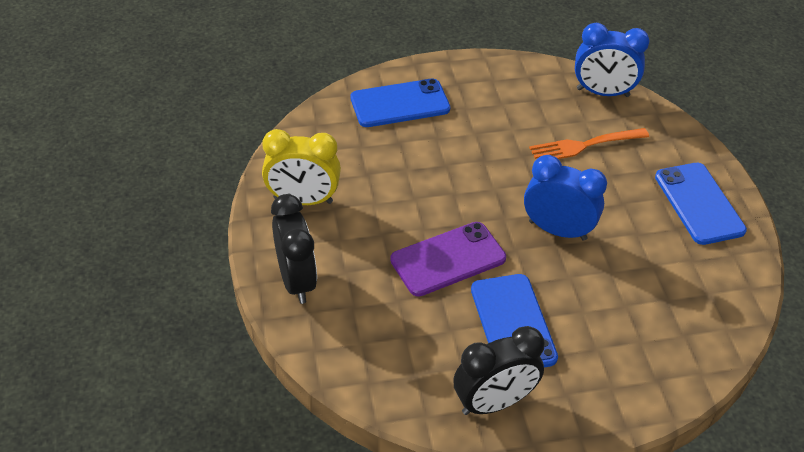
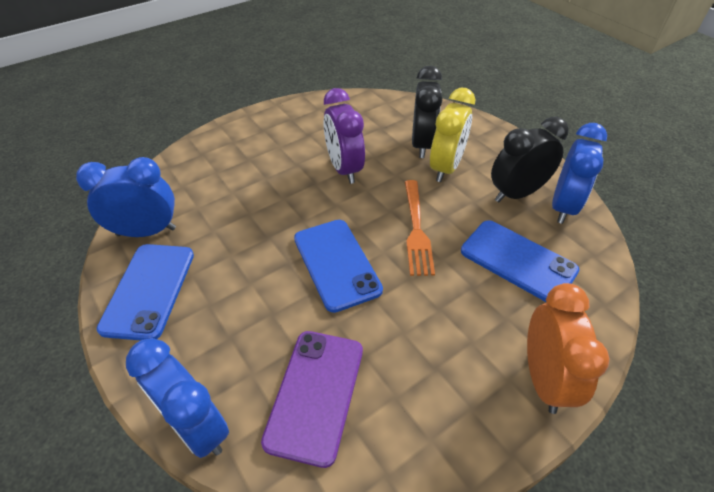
blue clock: [524,155,607,241] [575,23,649,97] = 2 -> [76,157,176,237] [126,338,229,458] [552,123,607,224] = 3
orange clock: none = 0 -> [527,283,610,414] = 1
purple clock: none = 0 -> [323,88,365,184] = 1

